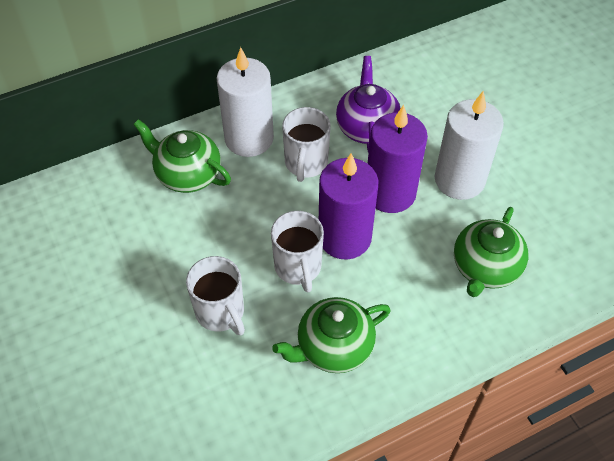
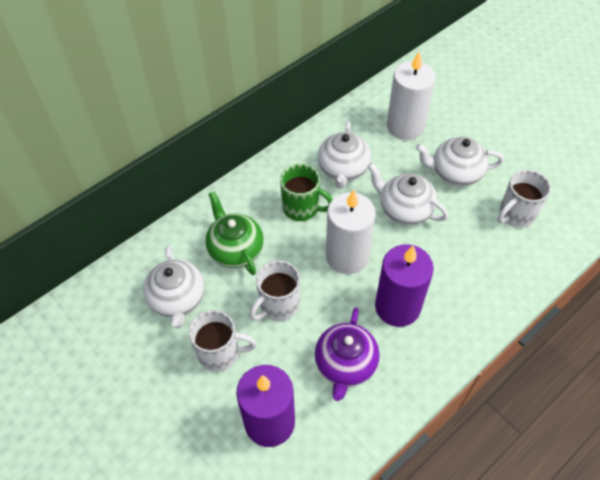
green mug: none = 0 -> [280,163,333,221] = 1
green teapot: [133,119,231,193] [272,297,391,373] [454,207,528,297] = 3 -> [205,192,264,275] = 1
white teapot: none = 0 -> [143,245,205,328] [318,121,371,189] [368,163,448,225] [416,137,504,186] = 4

